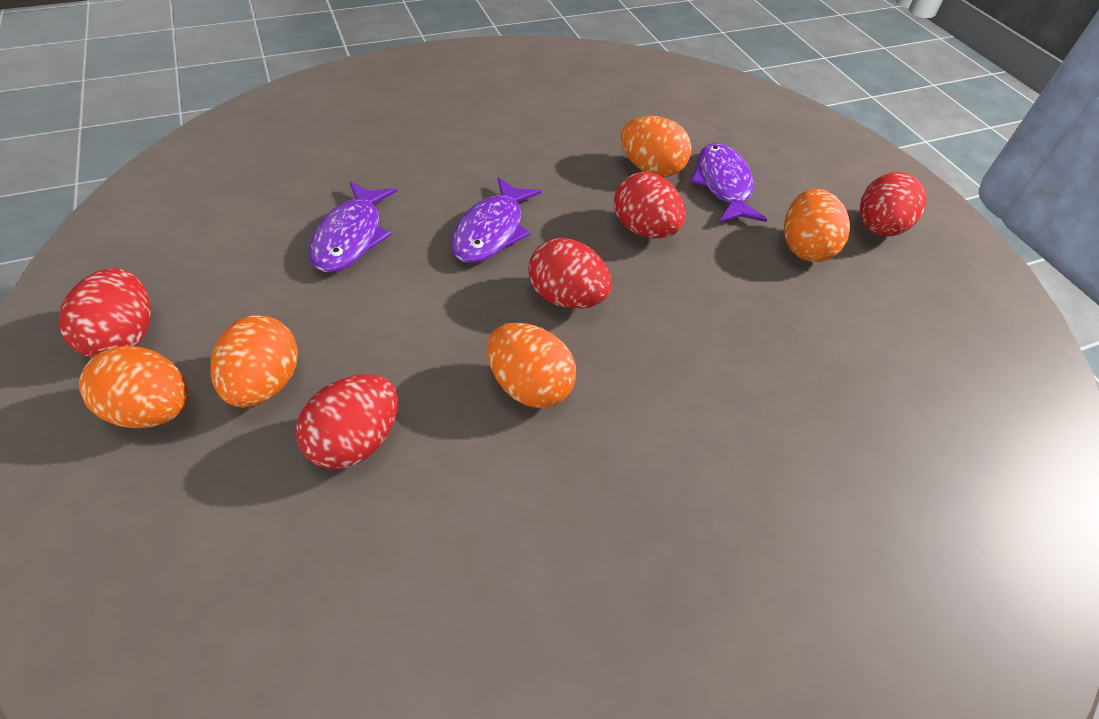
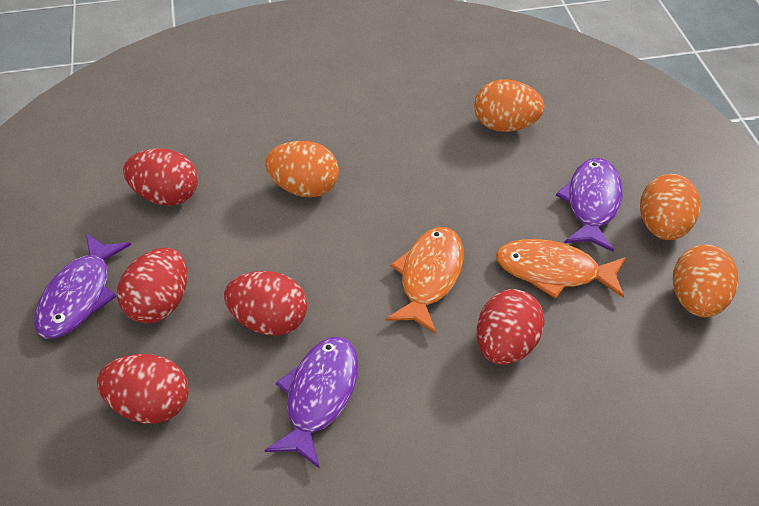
orange egg: [79,346,188,428] [211,315,298,407] [487,323,576,408] [621,116,691,177] [784,189,850,262] = 5 -> [265,141,339,197] [474,79,545,132] [640,174,700,240] [673,245,738,317] = 4
orange fish: none = 0 -> [386,227,464,334] [496,239,626,299] = 2

